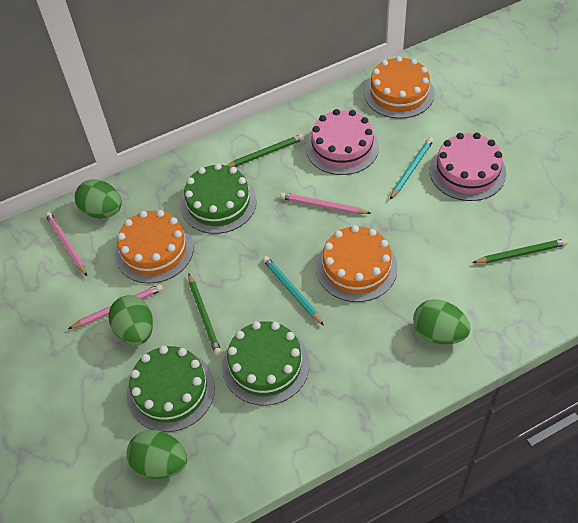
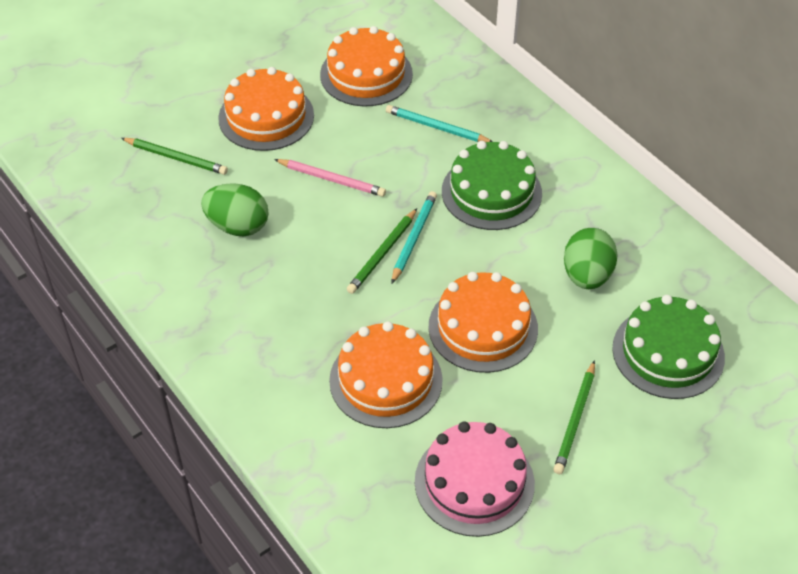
green cake: [127,346,215,432] [181,163,257,234] [222,321,310,405] = 3 -> [442,141,542,230] [612,295,725,399] = 2
green egg: [75,179,122,218] [109,295,153,345] [126,430,187,479] [413,299,471,344] = 4 -> [201,183,268,236] [564,228,618,289] = 2
orange cake: [115,210,194,283] [316,225,398,302] [364,56,435,119] = 3 -> [218,67,314,151] [320,26,413,106] [329,321,443,428] [429,272,538,373] = 4
pink cake: [306,109,379,175] [430,133,506,201] = 2 -> [415,421,535,537] = 1
pink pencil: [45,212,87,276] [68,284,163,329] [280,192,371,214] = 3 -> [274,159,386,197] = 1

